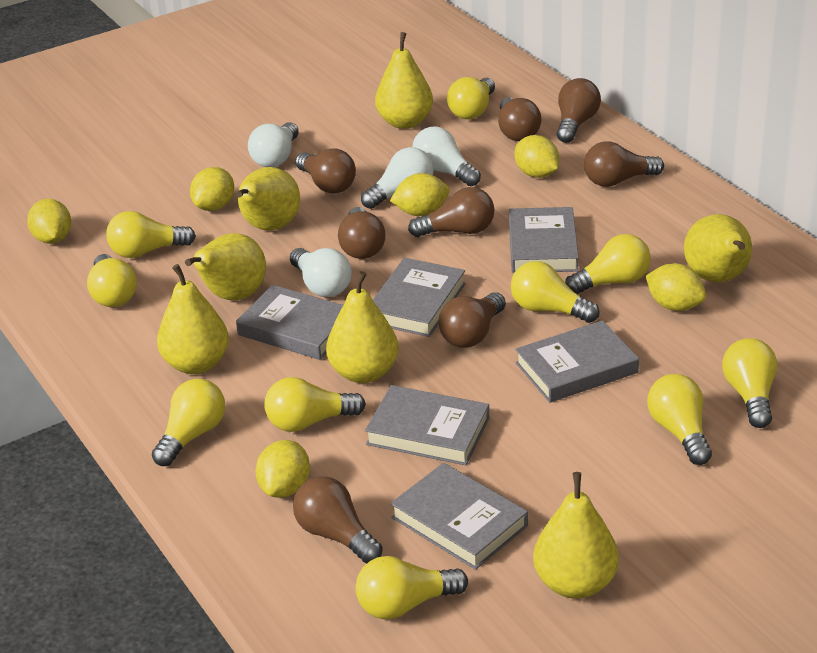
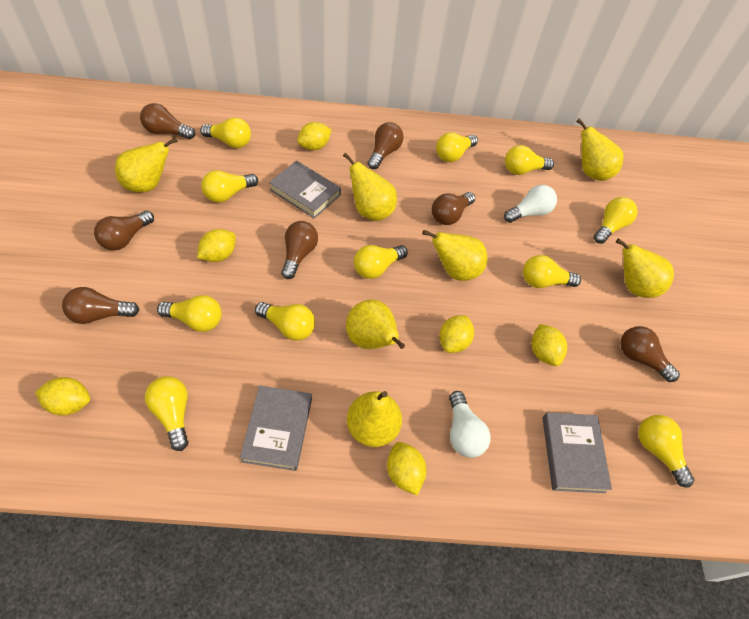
brown light bulb: [293,476,382,563] [295,148,356,194] [338,207,385,259] [408,187,494,237] [439,292,506,347] [498,97,541,141] [557,78,601,143] [584,141,664,187] = 8 -> [62,287,139,324] [94,211,154,250] [140,103,195,139] [281,221,318,279] [367,122,404,169] [432,192,475,225] [620,326,680,382] = 7
grey book: [236,285,343,360] [365,385,489,465] [373,258,466,337] [390,463,528,570] [509,207,579,273] [515,320,639,403] = 6 -> [240,385,312,471] [269,160,341,219] [542,412,612,493] = 3
white light bulb: [248,122,299,167] [290,248,352,297] [361,147,433,209] [412,126,481,186] = 4 -> [449,391,491,458] [504,185,557,223] = 2
yellow light bulb: [87,254,137,307] [106,211,196,258] [152,379,225,466] [264,377,366,432] [355,556,468,619] [447,77,495,119] [511,261,599,323] [565,234,651,294] [647,374,712,465] [722,338,777,428] = 10 -> [145,376,188,451] [157,295,222,332] [200,117,251,148] [201,170,258,203] [255,302,315,341] [354,245,408,279] [436,132,478,162] [505,145,554,175] [523,255,581,288] [594,197,638,244] [638,415,695,488] = 11

